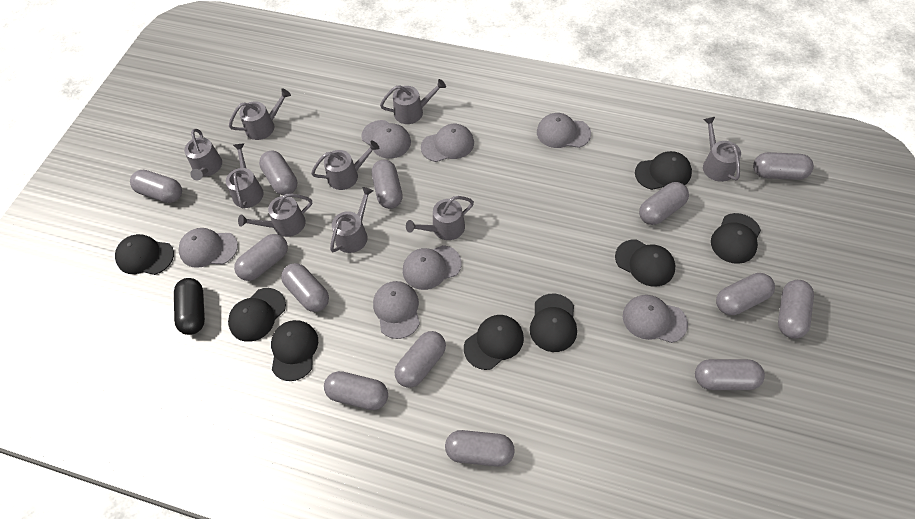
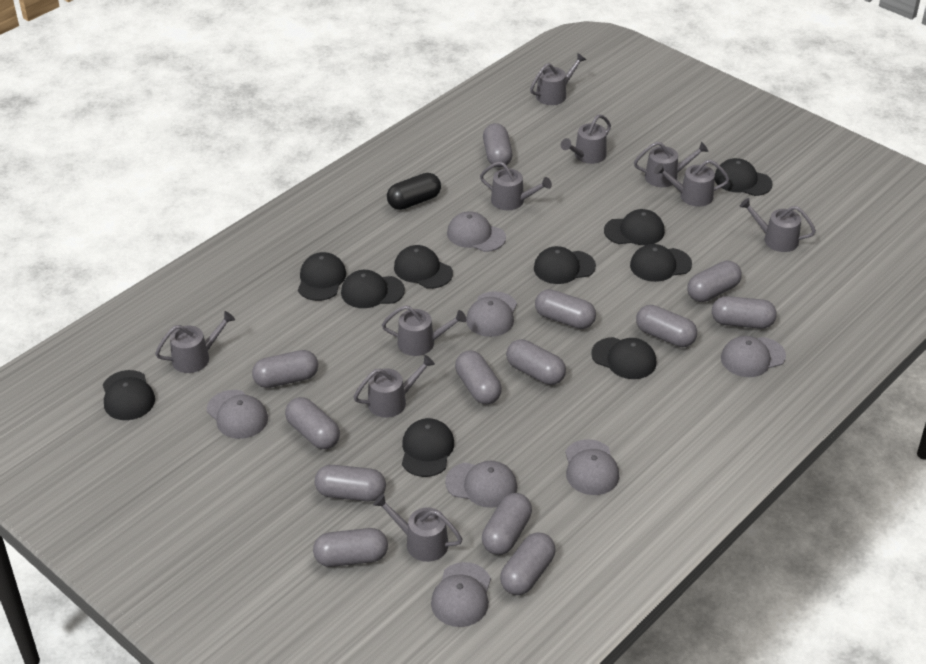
black cap: [115,234,174,275] [228,288,286,342] [271,320,318,381] [464,315,524,370] [530,293,577,352] [615,239,675,287] [635,151,692,190] [711,213,761,264] = 8 -> [103,370,155,420] [298,252,346,301] [341,270,405,308] [394,245,453,289] [402,418,454,477] [534,246,596,284] [591,337,656,379] [604,209,665,245] [630,244,692,282] [715,158,773,196] = 10
grey watering can: [184,129,222,180] [226,143,264,209] [229,89,291,140] [238,194,312,237] [311,140,380,190] [330,187,373,253] [380,79,446,124] [406,196,474,240] [703,117,741,182] = 9 -> [155,311,235,373] [354,355,435,418] [373,494,463,562] [382,305,466,356] [480,161,552,210] [530,53,586,105] [561,114,611,164] [634,142,708,187] [654,160,730,207] [739,198,816,252] = 10

